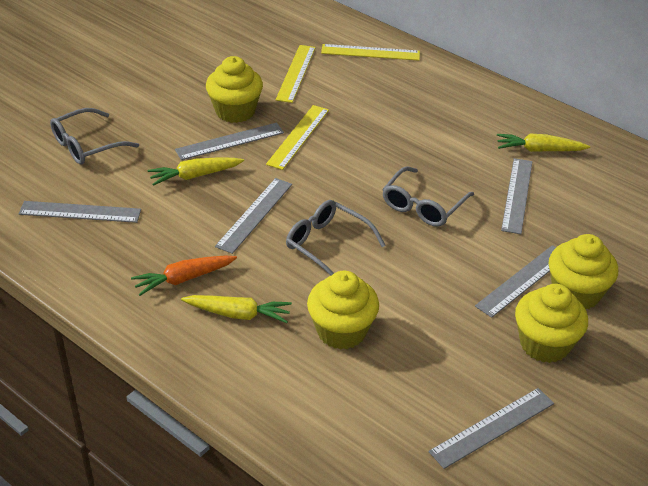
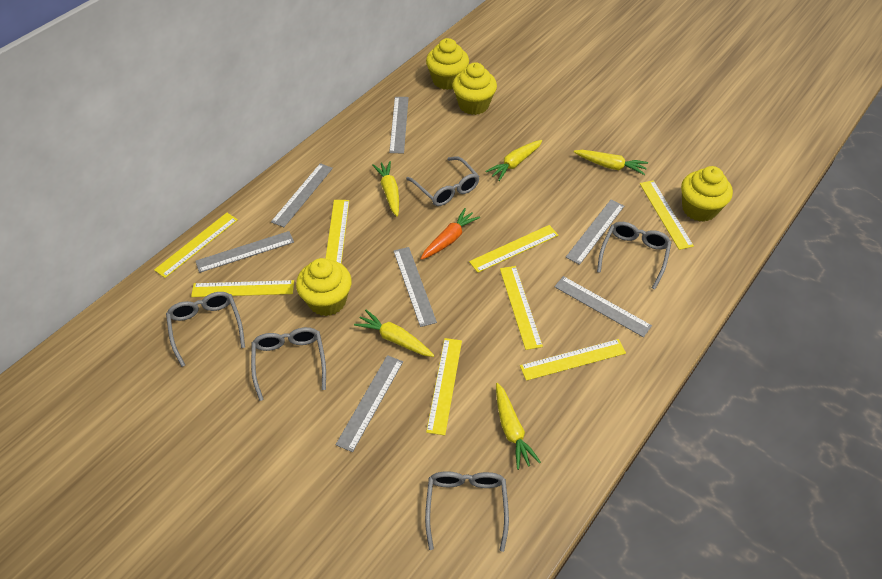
grey glasses: [50,108,139,165] [286,200,386,276] [382,166,474,227] = 3 -> [166,292,245,367] [251,327,326,401] [406,157,480,206] [425,471,509,552] [597,222,672,289] = 5
grey ruler: [19,201,141,223] [175,123,284,160] [215,178,292,254] [428,388,554,469] [475,245,556,318] [501,158,532,234] = 6 -> [195,231,294,273] [271,163,333,227] [336,355,403,452] [389,97,409,153] [393,247,437,327] [554,276,652,337] [566,200,624,265] = 7
yellow carrot: [148,158,244,186] [181,295,292,323] [497,134,590,152] = 3 -> [354,310,434,357] [372,161,399,217] [485,140,542,181] [496,383,541,470] [573,150,648,175] = 5
yellow ruler: [266,105,329,170] [276,45,316,103] [321,44,420,61] = 3 -> [154,213,238,278] [191,280,294,297] [325,200,349,263] [426,338,462,435] [469,225,558,273] [500,266,543,350] [520,339,626,381] [640,180,694,250] = 8

